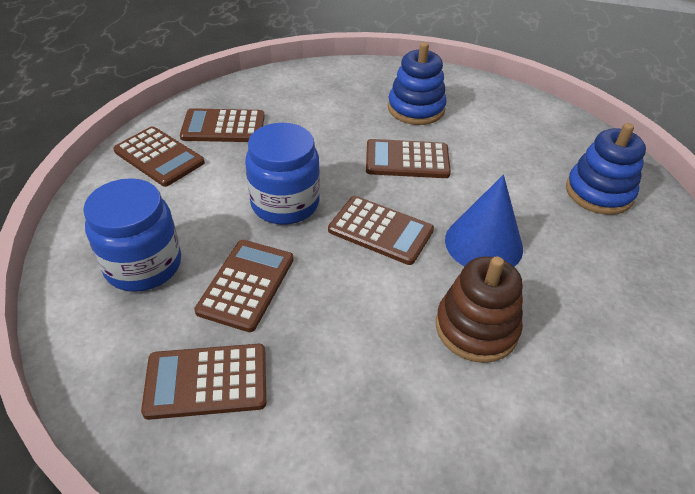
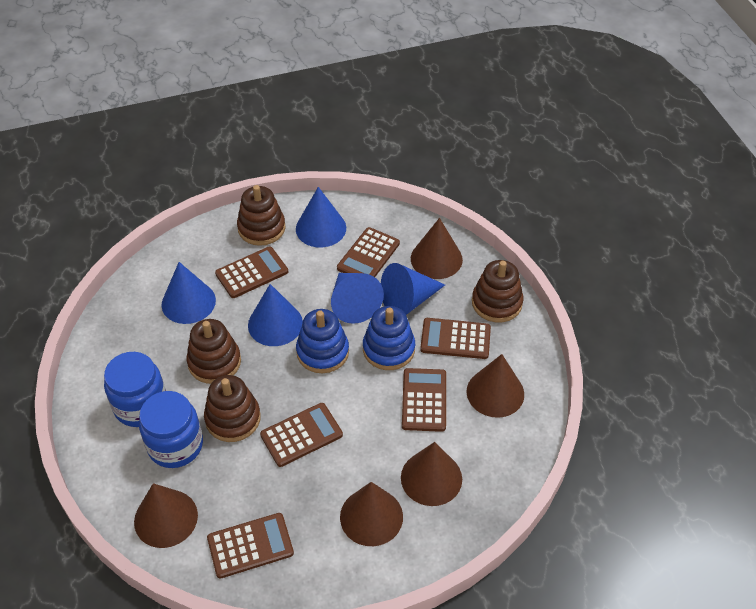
blue cone: [445,175,523,267] = 1 -> [162,262,216,324] [248,284,303,346] [296,187,346,247] [331,273,384,324] [381,263,445,315] = 5
brown cone: none = 0 -> [134,483,198,548] [340,482,403,546] [401,442,462,506] [411,218,463,279] [467,354,524,418] = 5
brown stacking toy: [436,256,523,363] = 1 -> [187,319,241,384] [204,375,261,442] [237,185,286,246] [472,260,523,323] = 4

